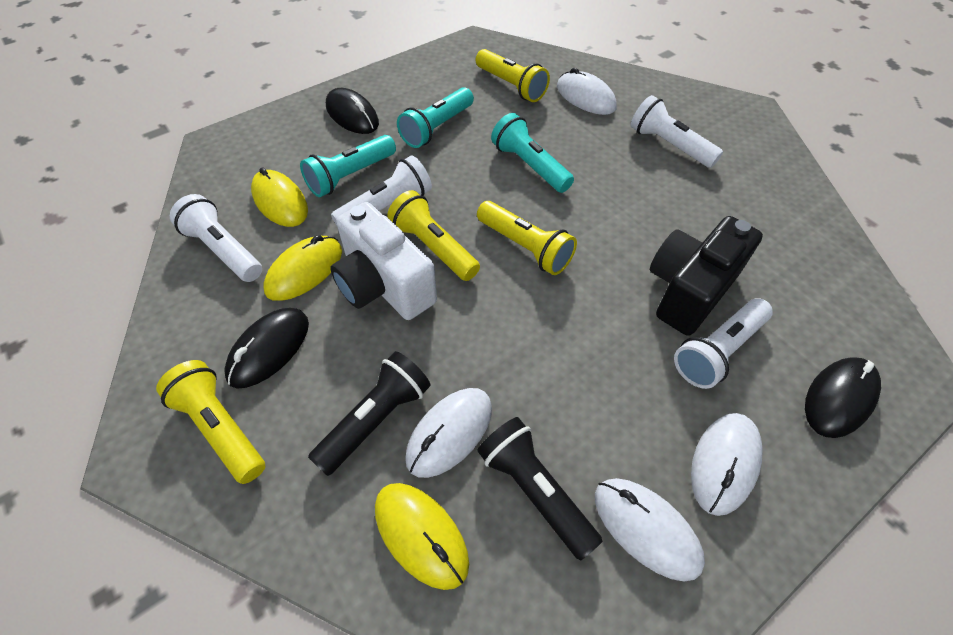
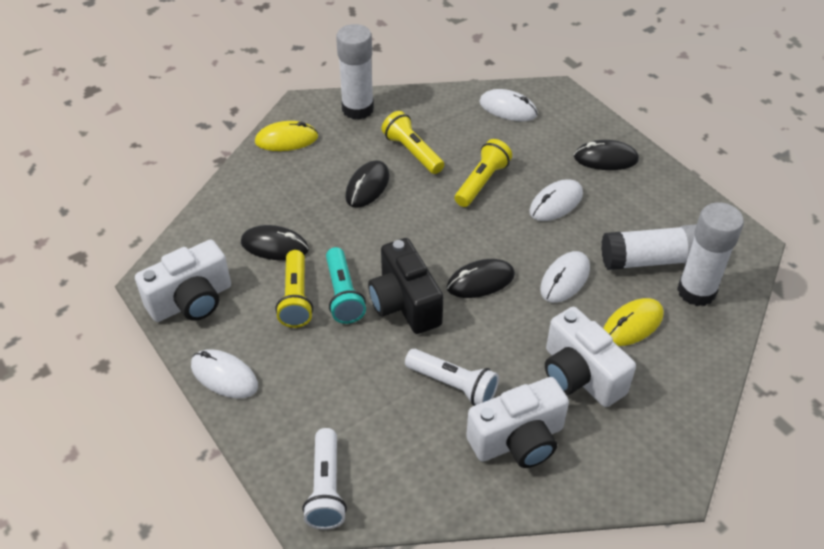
black flashlight: [308,351,431,476] [477,417,603,561] = 2 -> none = 0
black mouse: [224,308,309,388] [326,88,379,134] [805,357,881,438] = 3 -> [241,225,309,260] [345,160,389,208] [446,259,515,298] [574,140,639,170] = 4
turquoise flashlight: [300,135,396,197] [397,87,474,148] [491,113,574,193] = 3 -> [326,247,366,324] = 1
white camera: [330,202,437,320] = 1 -> [135,240,231,322] [466,377,569,468] [545,307,636,407] = 3
white flashlight: [170,194,262,282] [331,155,432,225] [631,95,723,168] [674,299,773,389] = 4 -> [302,428,347,530] [405,349,499,406] = 2
white glue stick: none = 0 -> [336,24,374,120] [601,224,697,270] [677,202,744,306] = 3
yellow flashlight: [156,360,265,484] [387,190,480,281] [476,49,550,102] [477,201,577,275] = 4 -> [276,250,313,328] [381,111,444,174] [455,139,512,207] = 3
yellow mouse: [251,167,308,227] [264,235,342,301] [375,483,469,590] = 3 -> [255,121,318,151] [603,298,664,346] = 2

